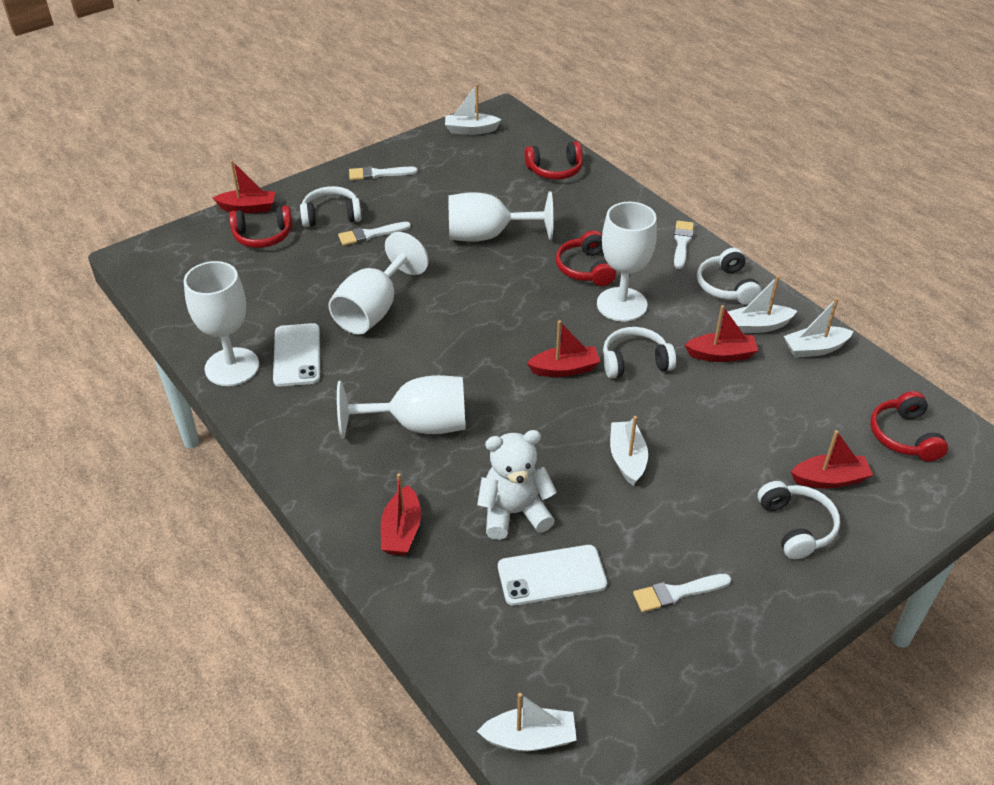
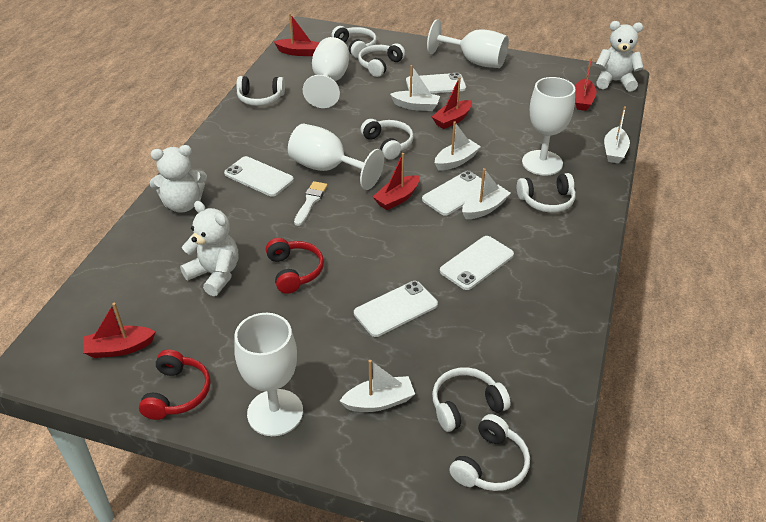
red headphones: [229,205,292,248] [524,141,583,180] [556,230,616,286] [870,391,948,462] = 4 -> [139,349,211,420] [266,238,324,294] = 2
white brush: [338,222,411,246] [349,166,418,180] [633,574,731,612] [674,221,694,269] = 4 -> [294,181,328,226] = 1
white headphones: [300,186,362,227] [603,327,676,378] [697,248,762,305] [758,481,840,559] = 4 -> [236,76,285,106] [332,26,377,58] [358,43,405,77] [361,119,414,160] [432,367,511,432] [450,414,530,491] [517,173,576,213] = 7
white phone: [273,323,320,387] [498,545,607,606] = 2 -> [224,156,294,197] [354,281,438,337] [406,73,466,93] [422,171,482,216] [440,236,514,290] = 5
white teddy bear: [477,430,557,540] = 1 -> [149,145,207,213] [180,201,238,296] [596,21,644,91] = 3

